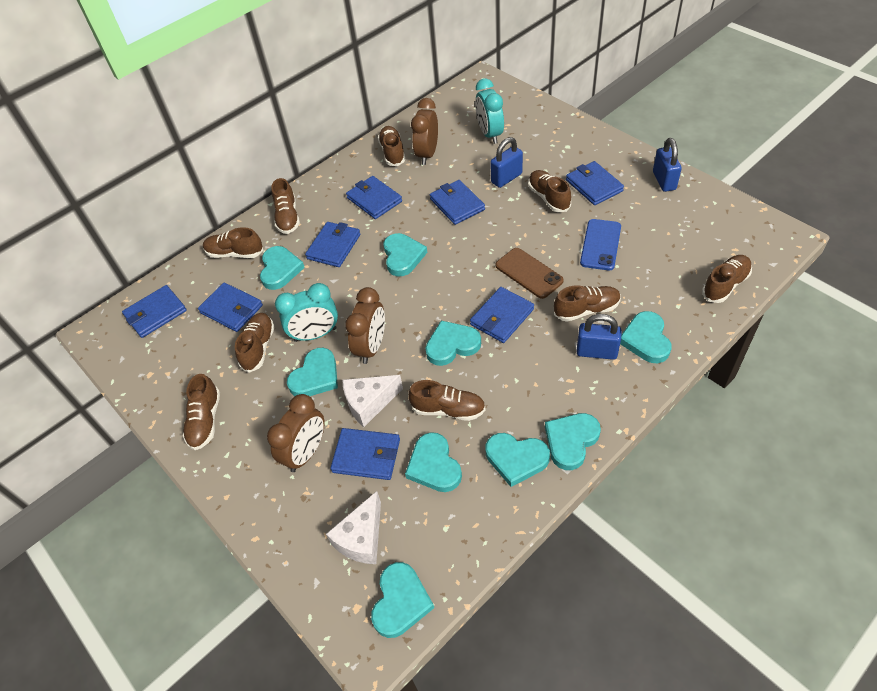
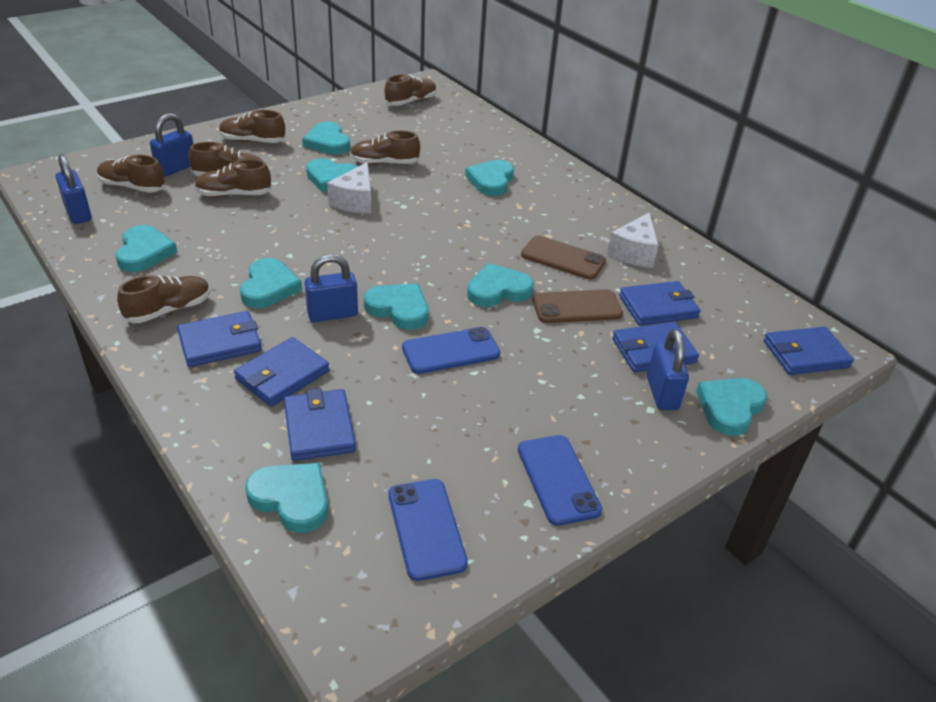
blue padlock: [490,137,523,188] [576,314,622,360] [653,138,682,192] = 3 -> [56,154,92,224] [150,113,193,177] [305,254,358,322] [647,329,689,410] = 4
blue phone: [580,219,621,270] = 1 -> [388,479,468,581] [402,327,500,374] [518,435,602,526] = 3
blue wallet: [122,285,187,338] [198,283,263,332] [305,222,361,267] [330,428,400,480] [346,176,402,219] [430,180,485,225] [470,287,534,343] [566,161,624,205] = 8 -> [177,311,262,367] [234,337,330,407] [284,388,356,461] [612,322,699,372] [619,281,701,326] [764,327,854,375] = 6
brown clock: [267,394,325,472] [345,287,385,364] [411,98,438,165] = 3 -> none = 0
brown phone: [495,248,564,299] = 1 -> [521,236,606,280] [532,289,623,323] = 2
brown shoe: [183,374,220,450] [203,227,264,258] [235,313,275,373] [271,178,300,234] [378,126,406,166] [408,380,486,421] [528,170,571,212] [554,285,621,322] [702,255,752,303] = 9 -> [97,155,166,193] [117,275,210,323] [188,142,263,176] [195,159,272,197] [219,110,286,143] [350,130,420,165] [384,74,437,106] = 7
turquoise clock: [275,283,338,342] [475,78,504,144] = 2 -> none = 0

